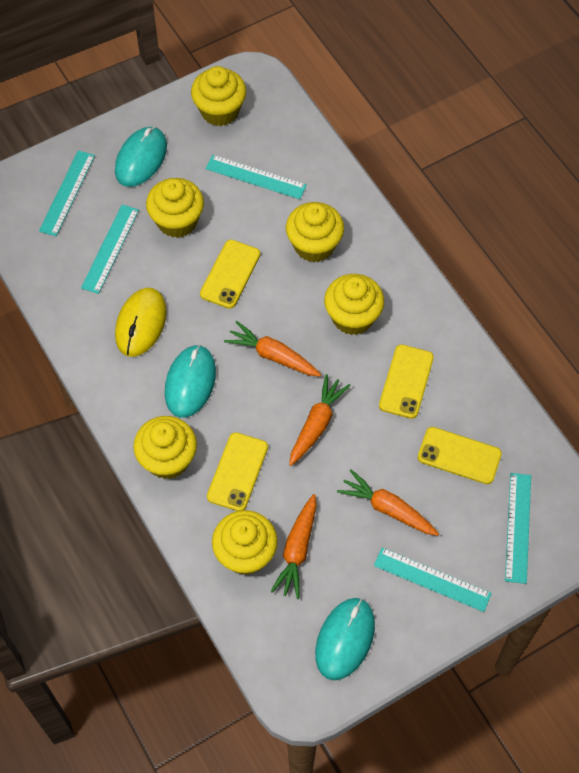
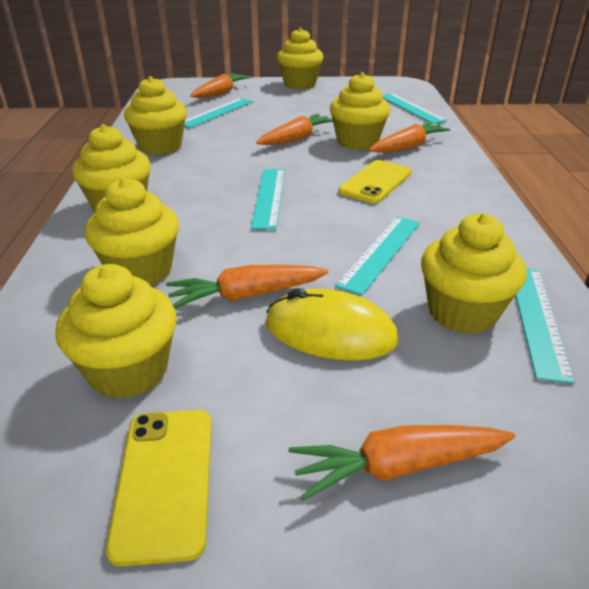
orange carrot: [224,321,321,376] [270,494,316,599] [289,374,351,466] [337,469,439,536] = 4 -> [166,265,328,308] [190,73,251,98] [256,114,333,145] [289,425,515,501] [369,122,451,153] = 5
turquoise mouse: [115,127,167,187] [165,345,216,418] [315,598,375,680] = 3 -> none = 0
yellow cupcake: [133,416,197,479] [146,178,204,238] [191,66,246,126] [212,510,278,575] [286,202,344,262] [324,274,384,335] = 6 -> [55,264,177,399] [72,124,151,212] [85,178,179,285] [124,76,187,155] [277,27,323,89] [330,72,390,150] [421,213,527,334] = 7
yellow phone: [200,240,260,309] [207,432,268,511] [379,345,434,419] [418,427,502,484] = 4 -> [106,410,211,566] [338,160,412,203] = 2

